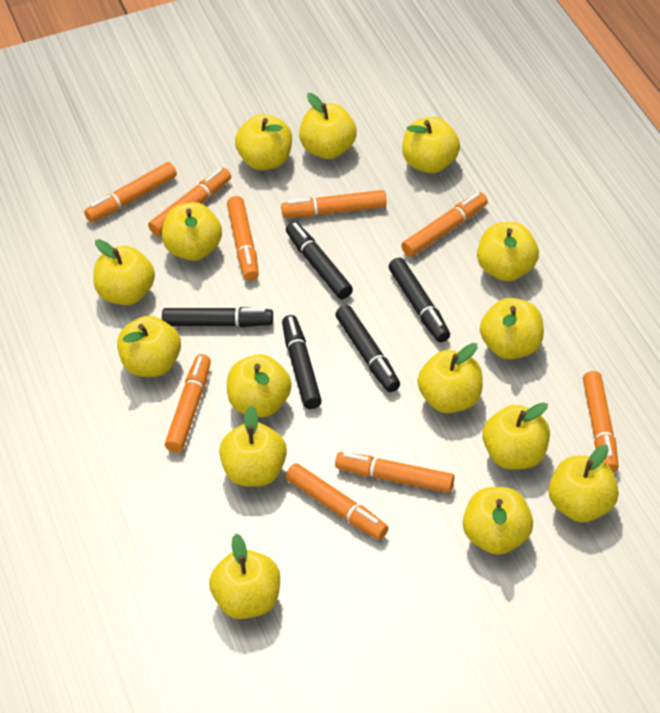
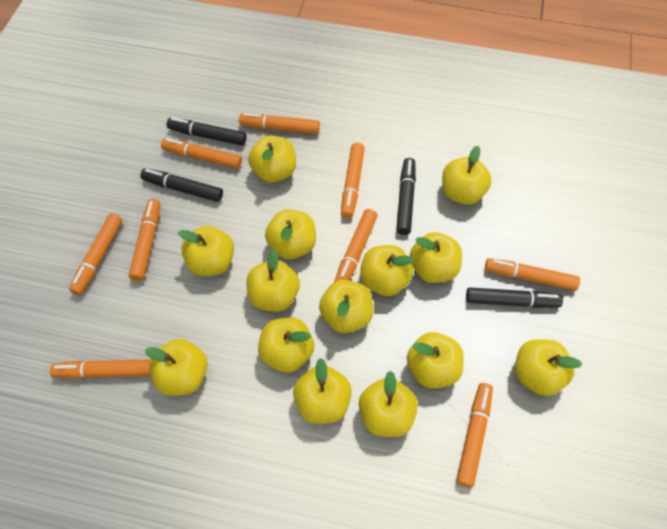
black marker: [162,307,273,327] [282,315,322,409] [286,222,353,299] [335,305,400,392] [388,258,450,342] = 5 -> [140,168,223,202] [167,117,247,146] [396,158,416,235] [466,287,563,308] = 4
yellow apple: [94,239,155,305] [117,315,181,377] [162,202,222,261] [209,534,280,619] [219,405,287,487] [227,354,292,417] [235,114,292,170] [299,93,357,159] [402,117,460,173] [417,343,483,413] [463,487,533,555] [477,222,539,281] [480,298,544,360] [483,402,550,470] [549,445,619,522] = 15 -> [145,339,208,396] [178,226,234,276] [246,249,300,312] [248,135,296,183] [258,317,314,373] [265,209,316,259] [293,358,352,424] [319,280,373,333] [359,371,418,437] [360,245,414,296] [407,332,464,389] [410,232,462,283] [442,146,492,205] [515,339,582,396] = 14

